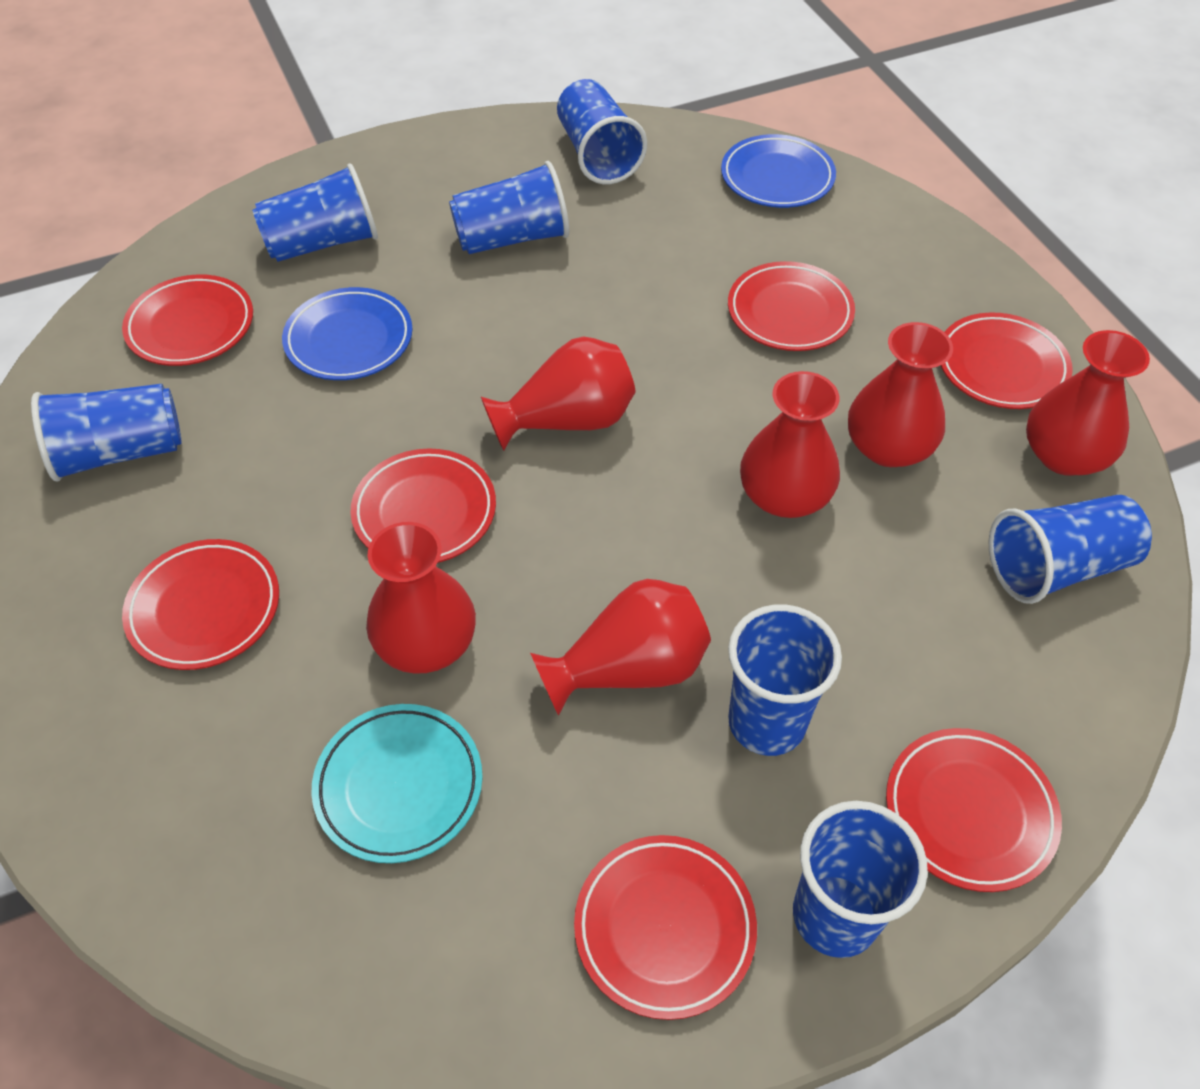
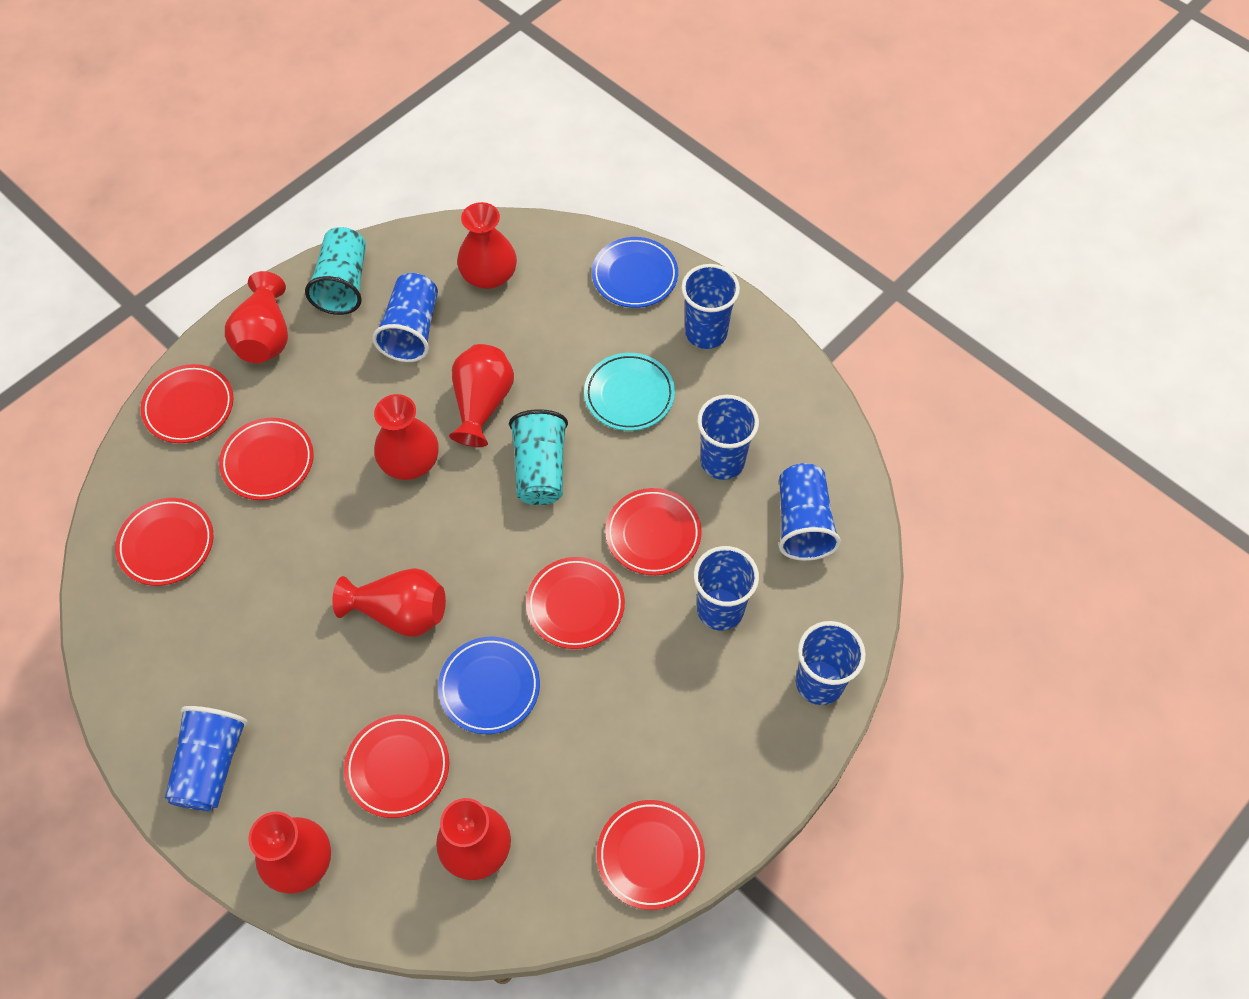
red vase: [366,522,476,674] [481,336,636,451] [530,579,711,716] [740,371,840,518] [848,322,953,467] [1026,330,1150,476] = 6 -> [225,271,288,363] [248,811,331,893] [332,568,446,637] [374,394,439,480] [436,798,511,880] [449,344,514,447] [457,202,517,289] = 7
turquoise cup: none = 0 -> [305,227,366,315] [509,409,568,505] = 2

